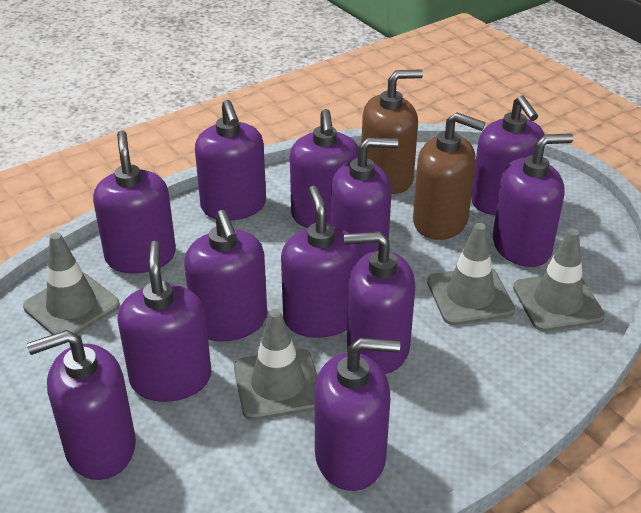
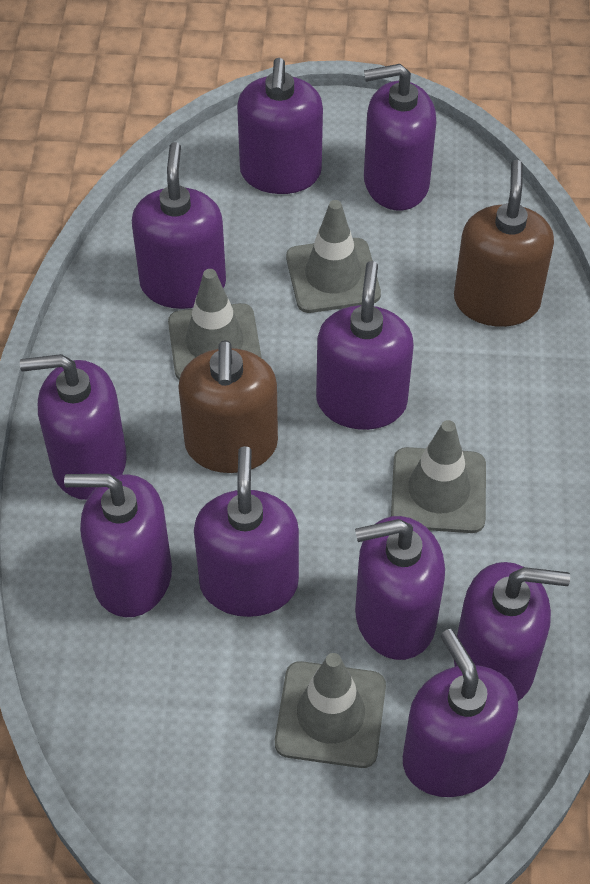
purple soap dispenser: [27,330,136,480] [93,130,176,274] [117,241,212,402] [184,210,267,341] [195,100,266,220] [281,186,361,338] [290,109,358,228] [315,338,400,491] [331,138,398,258] [344,231,415,374] [471,95,545,215] [493,133,574,267] = 12 -> [20,354,127,500] [64,474,172,617] [132,142,226,309] [194,446,299,617] [237,58,323,194] [316,261,414,430] [355,516,445,660] [364,64,436,211] [403,629,518,797] [454,562,570,701] = 10

